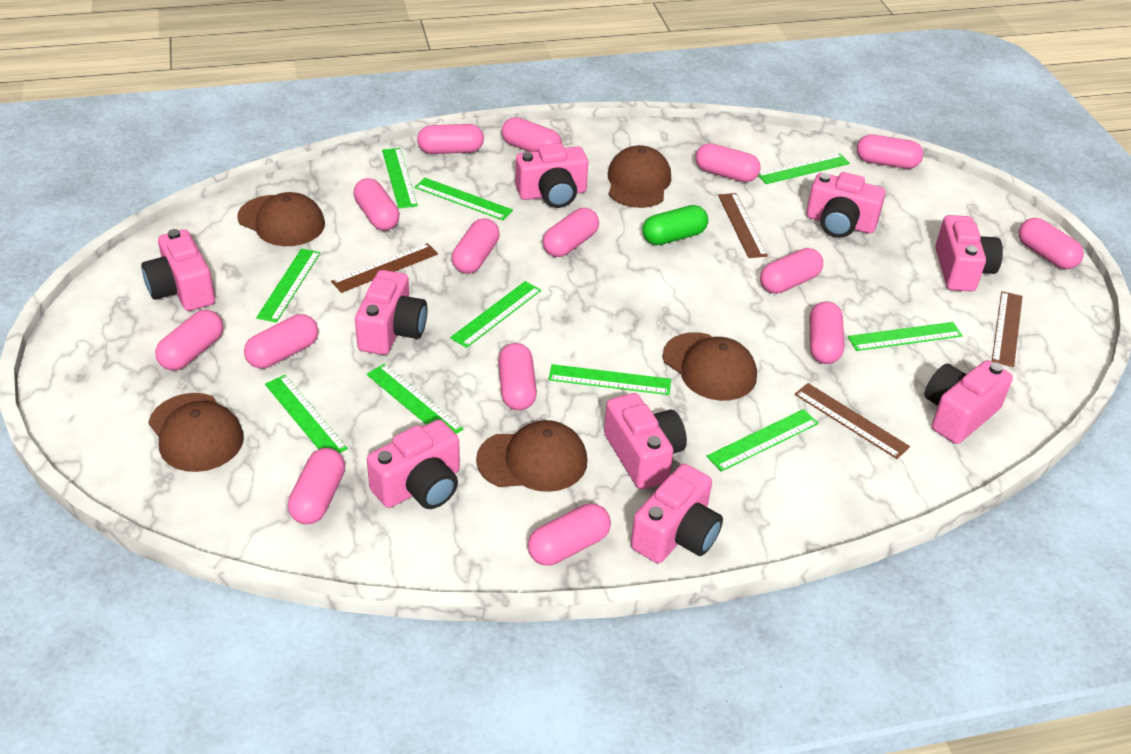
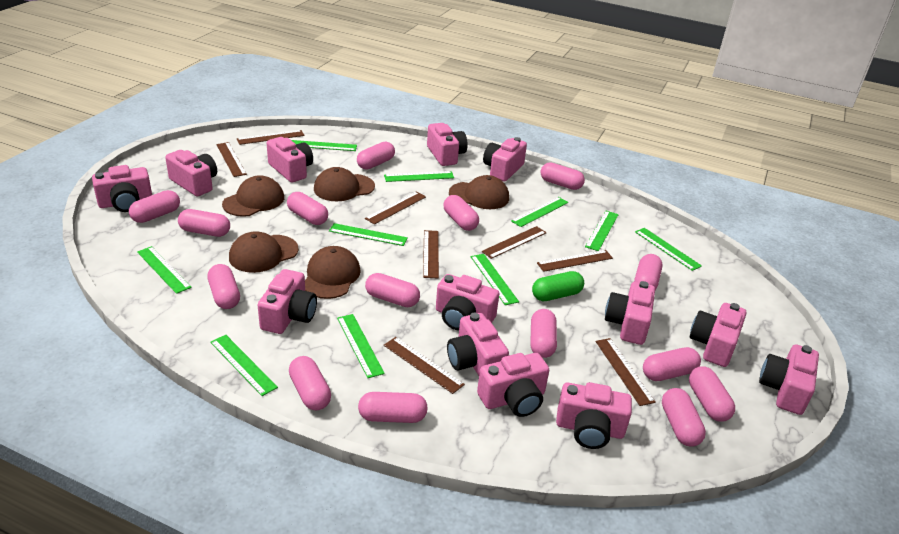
brown ruler: [331,243,438,293] [718,193,768,258] [795,383,910,459] [992,291,1023,367] = 4 -> [216,142,247,177] [237,130,305,145] [365,191,426,225] [384,337,465,394] [423,230,439,278] [482,226,547,259] [537,250,613,272] [595,338,656,406] = 8
pink camera: [141,229,215,311] [355,270,427,355] [367,420,460,509] [515,143,588,208] [604,393,687,489] [631,464,723,563] [806,172,886,238] [925,360,1013,444] [935,215,1003,292] = 9 -> [92,165,152,212] [165,150,217,196] [258,269,317,334] [267,137,313,182] [427,123,468,166] [436,274,499,330] [447,313,509,376] [477,353,549,417] [483,137,527,182] [556,382,632,449] [605,281,655,345] [690,303,746,367] [759,344,819,415] = 13

